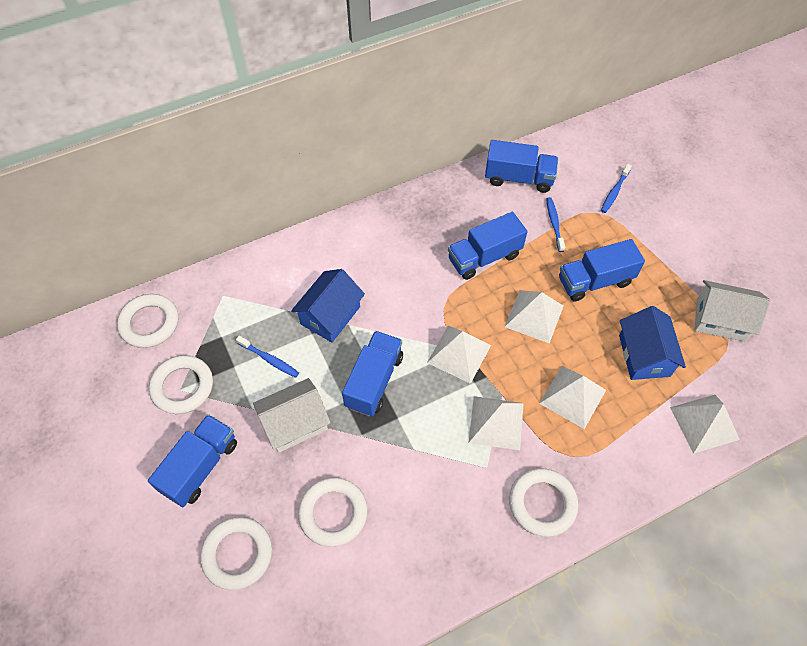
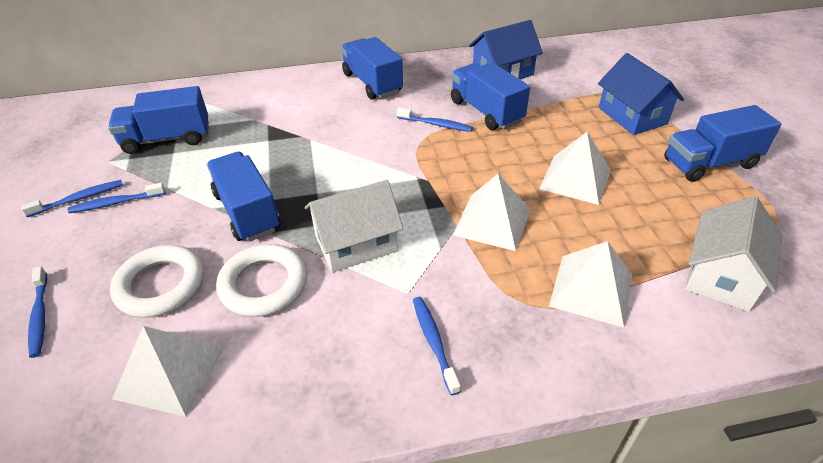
blue toothbrush: [236,336,299,378] [546,197,565,252] [601,164,632,213] = 3 -> [21,180,123,217] [28,266,47,358] [68,183,165,213] [397,107,473,132] [413,297,461,395] = 5
white pyramid: [427,326,491,384] [469,396,524,450] [504,290,563,344] [539,366,606,429] [670,395,740,454] = 5 -> [112,326,225,417] [453,174,530,251] [539,132,611,205] [549,241,632,328] = 4
white ring: [117,294,179,348] [149,355,213,414] [200,517,272,590] [298,477,367,547] [509,468,578,537] = 5 -> [110,245,204,318] [216,244,307,317] = 2

